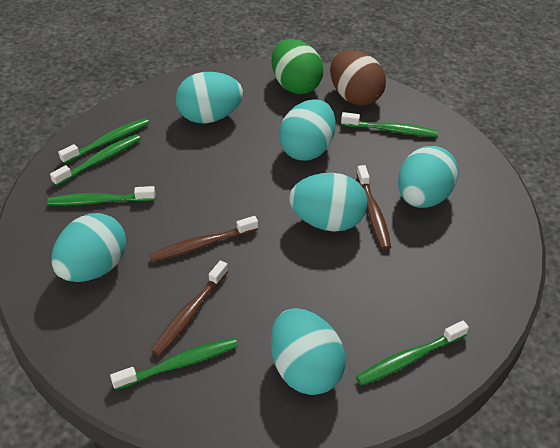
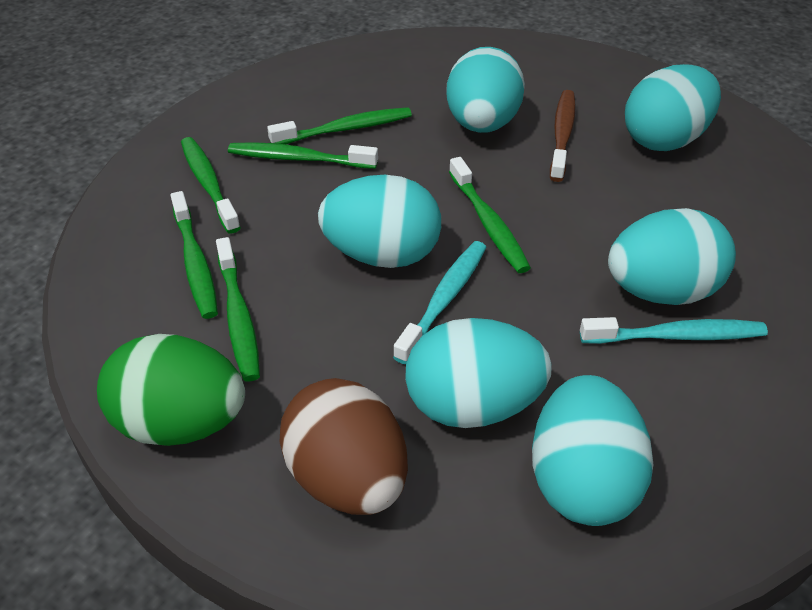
brown toothbrush: [150,216,258,262] [151,261,228,356] [357,165,391,250] = 3 -> [550,90,576,182] = 1
turquoise toothbrush: none = 0 -> [393,241,486,364] [580,317,768,344] = 2

